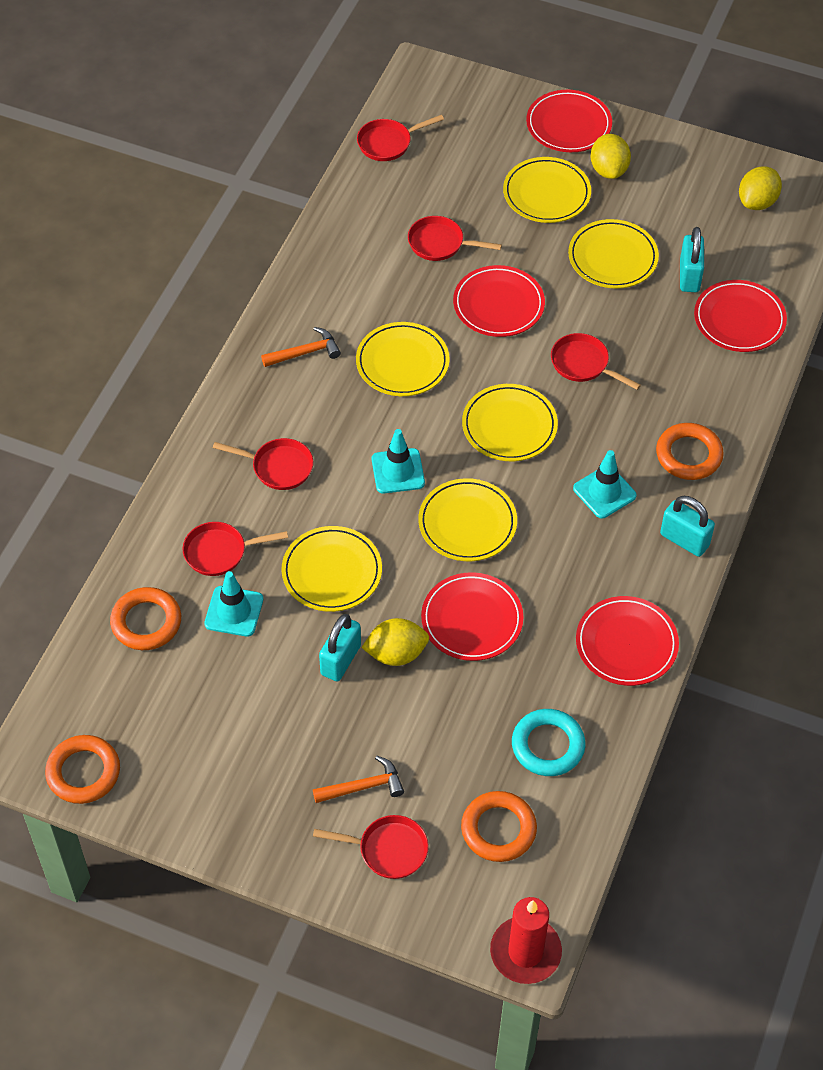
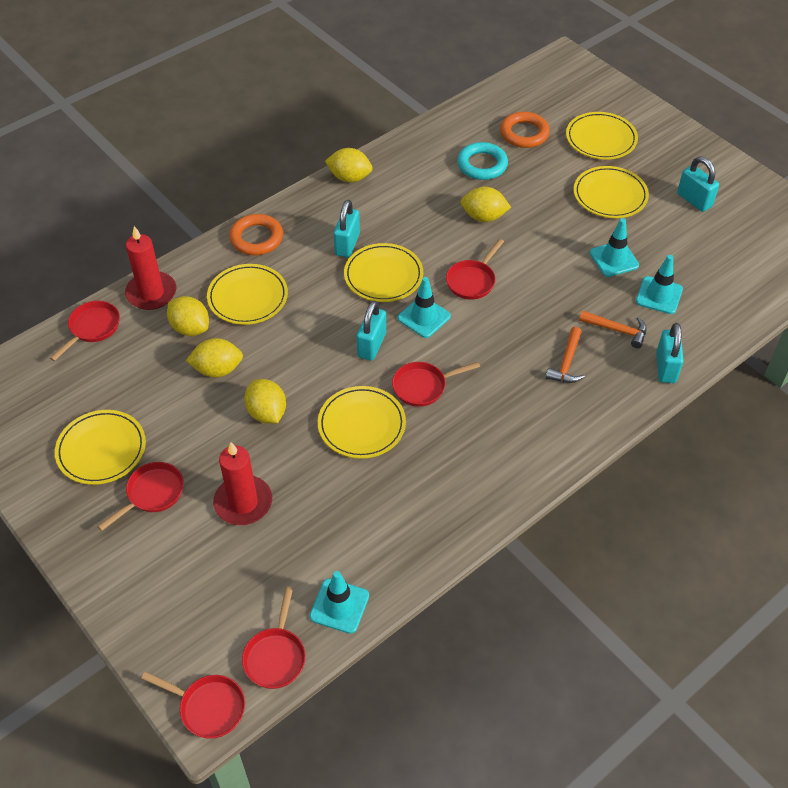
orange ring: [45,735,120,804] [110,587,181,650] [461,791,537,862] [656,423,724,480] = 4 -> [229,214,283,255] [500,112,550,148] = 2
red candle: [490,897,562,984] = 1 -> [125,226,176,310] [213,442,272,525] = 2
red plate: [421,572,523,661] [453,265,545,337] [526,90,612,152] [576,596,679,686] [694,280,787,352] = 5 -> none = 0
turquoise padlock: [319,614,361,682] [660,496,715,557] [680,227,704,292] = 3 -> [334,200,360,258] [356,301,386,361] [656,323,684,383] [677,157,719,212] = 4
turquoise traffic cone: [204,571,263,637] [372,429,425,493] [573,450,637,518] = 3 -> [310,571,369,634] [398,277,451,338] [590,218,639,277] [636,255,683,314] = 4
yellow lemon: [361,618,429,666] [591,134,631,179] [739,166,782,210] = 3 -> [167,296,209,336] [186,338,243,378] [244,379,286,423] [325,148,373,182] [461,187,511,222] = 5

